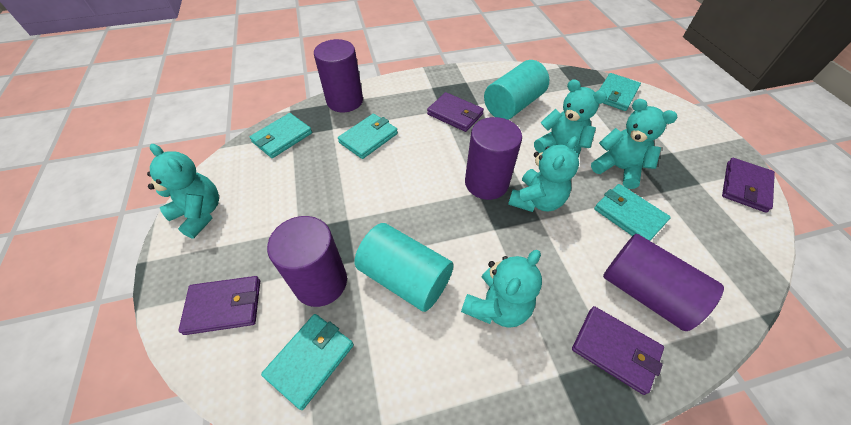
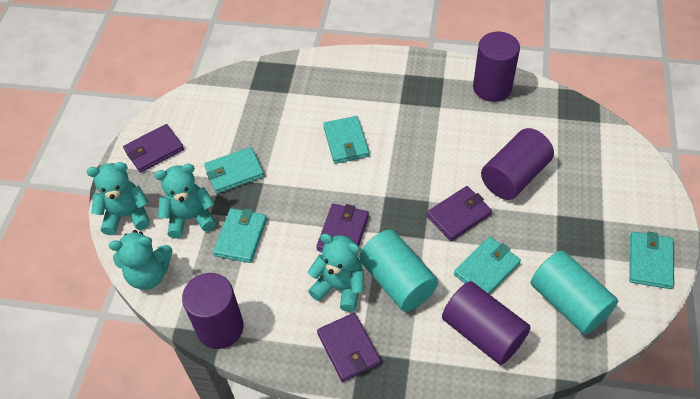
turquoise teddy bear: [147,144,219,239] [461,250,542,328] [508,136,579,212] [534,79,607,158] [591,99,677,189] = 5 -> [87,162,150,235] [109,230,173,290] [154,164,216,239] [308,233,364,312] = 4

